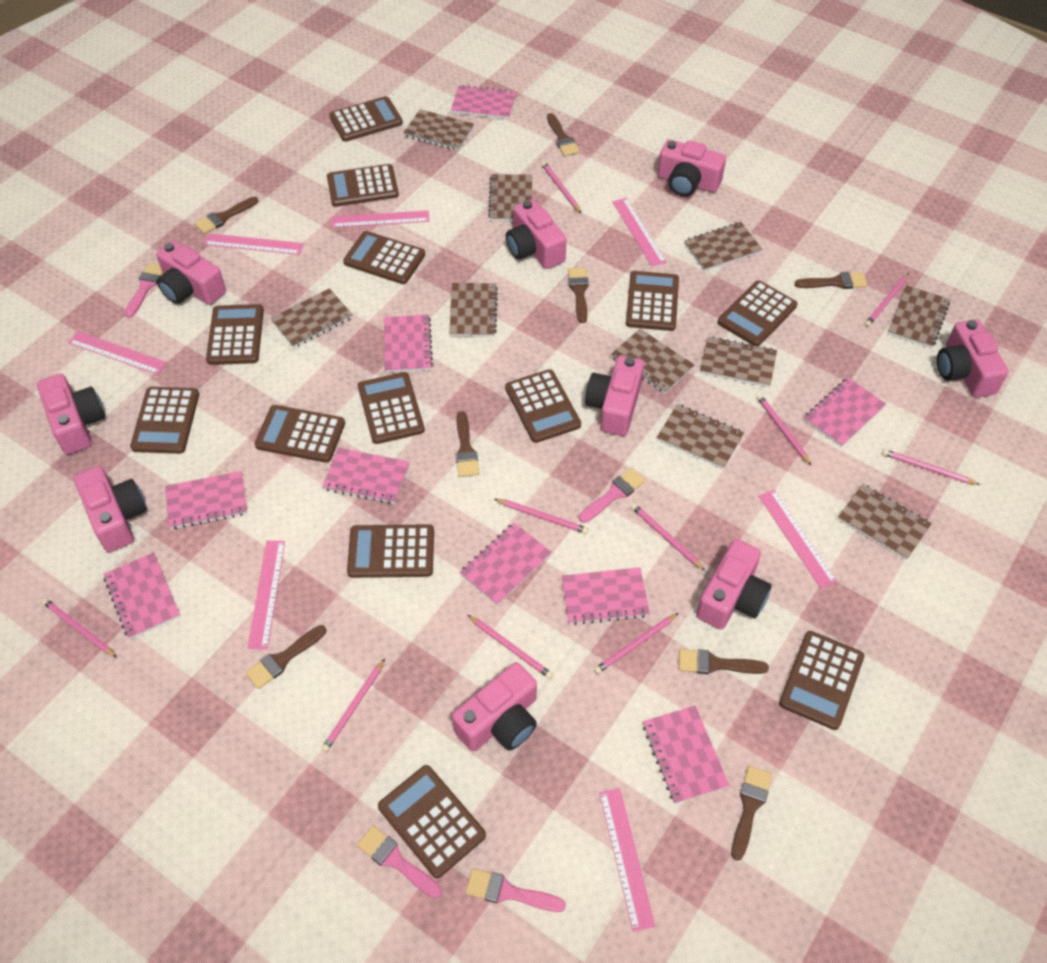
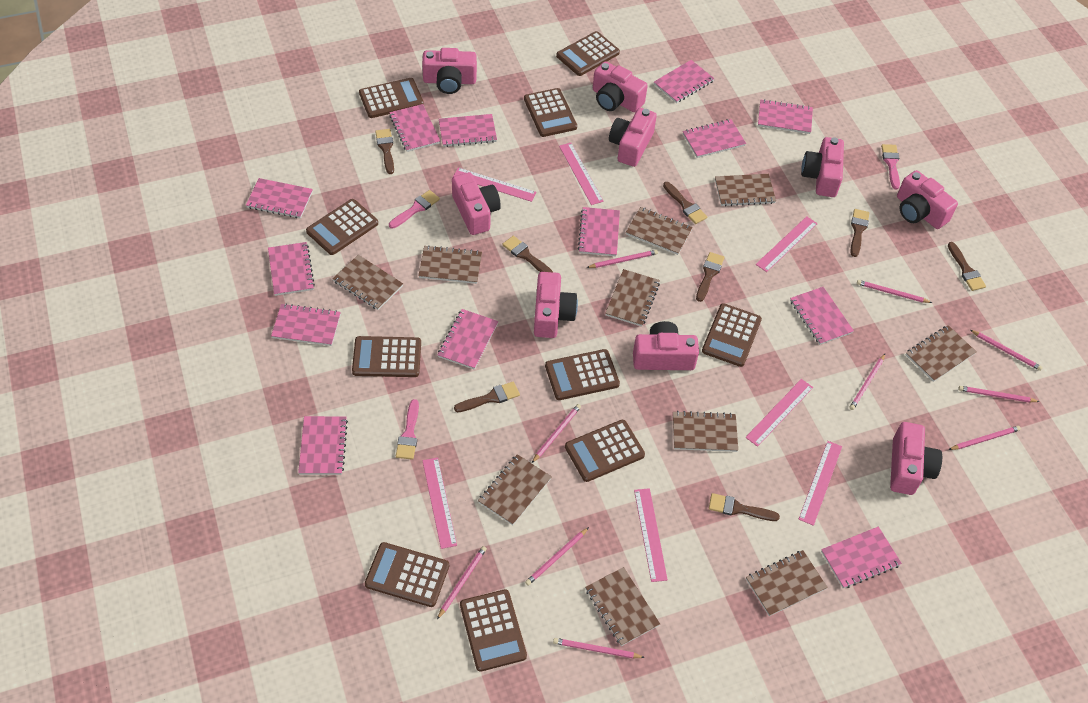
brown calculator: [130,387,199,454] [206,304,264,365] [255,405,345,463] [327,164,399,207] [329,96,403,142] [343,231,425,284] [347,524,434,578] [358,372,425,444] [378,765,486,878] [505,369,581,443] [626,271,679,331] [718,280,797,346] [779,631,864,730] = 13 -> [306,199,378,255] [352,336,421,377] [359,78,424,118] [365,542,449,607] [460,589,527,672] [524,88,577,137] [545,349,620,400] [556,31,620,76] [565,420,645,482] [702,303,762,367] = 10
pink brush: [124,263,163,318] [357,825,442,899] [465,868,566,912] [579,468,645,523] = 4 -> [389,190,440,229] [396,399,419,460] [881,144,900,189] = 3
pink notebook: [104,552,181,639] [165,471,247,529] [322,448,409,504] [384,315,433,373] [451,85,516,119] [460,523,552,605] [562,567,650,625] [643,706,729,804] [804,378,886,447] = 9 -> [246,178,313,219] [268,242,315,296] [271,304,341,346] [298,416,348,475] [389,104,440,152] [438,309,498,370] [439,114,497,147] [578,207,620,256] [654,60,715,103] [683,119,746,158] [758,99,813,134] [790,287,854,345] [821,527,902,588] = 13

